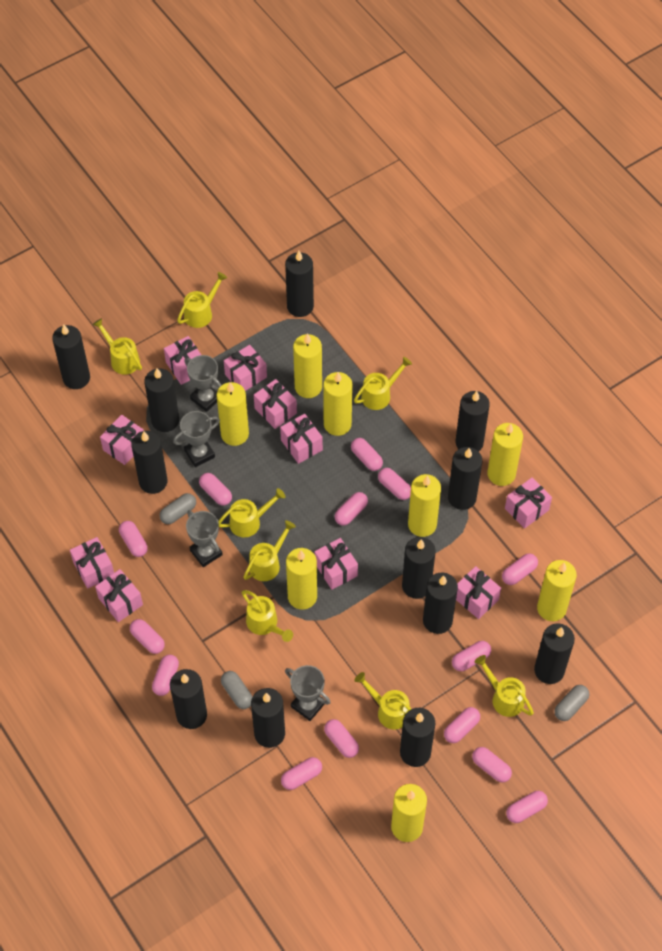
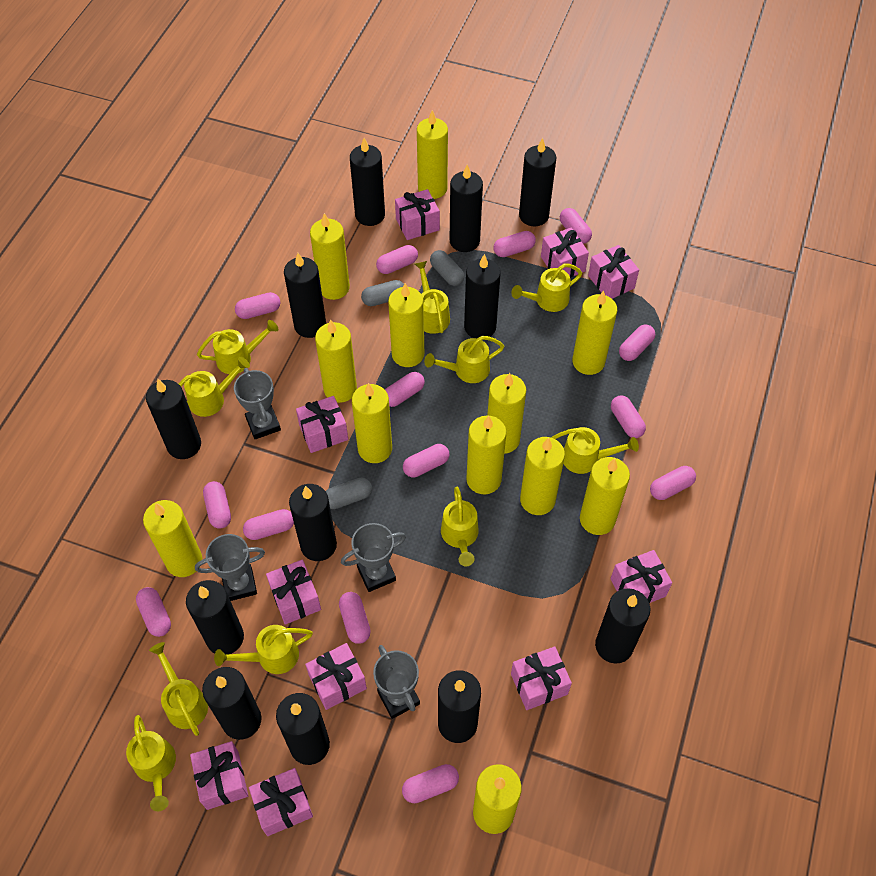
yellow candle: [217,382,249,446] [286,548,317,610] [293,333,322,398] [323,372,352,436] [391,784,427,842] [408,474,441,537] [488,423,523,486] [537,560,577,621] = 8 -> [143,500,202,577] [310,213,350,300] [315,320,357,403] [352,383,392,463] [388,283,424,367] [417,110,448,199] [466,416,506,494] [473,764,522,834] [487,373,526,454] [520,437,565,515] [572,291,617,375] [580,457,630,535] = 12
yellow watering can: [92,318,142,375] [177,272,227,328] [218,488,285,537] [242,590,293,642] [244,520,296,581] [354,357,412,410] [354,672,411,730] [475,655,534,717] = 8 -> [126,715,176,811] [149,642,208,736] [179,357,250,417] [197,320,278,374] [214,625,313,674] [415,261,450,334] [424,336,504,383] [441,487,478,566] [511,263,582,312] [551,427,639,474] = 10

